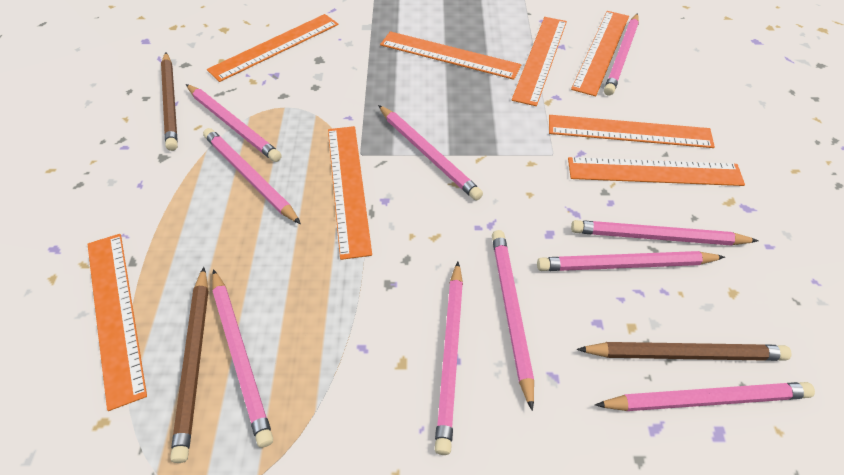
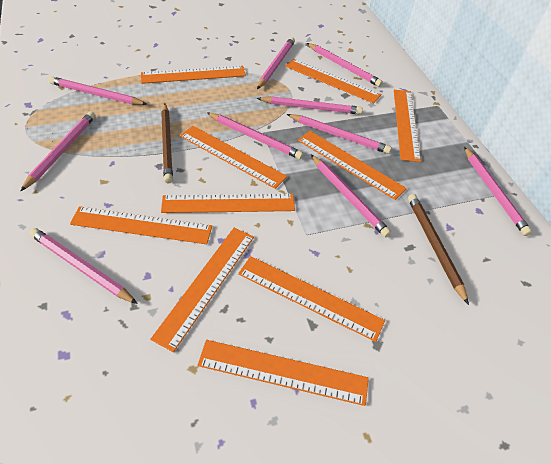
brown pencil: [161,52,178,151] [170,267,208,463] [577,342,792,361] = 3 -> [161,104,173,184] [408,194,469,305] = 2
orange ruler: [87,234,147,411] [207,14,338,82] [328,126,372,260] [380,31,521,80] [511,17,567,106] [549,115,715,148] [568,157,745,186] [571,11,629,96] = 8 -> [70,206,212,244] [141,66,246,84] [150,228,254,352] [161,194,295,213] [180,126,287,189] [197,340,369,406] [238,256,385,342] [285,59,381,103] [298,131,407,200] [394,90,421,162] = 10

